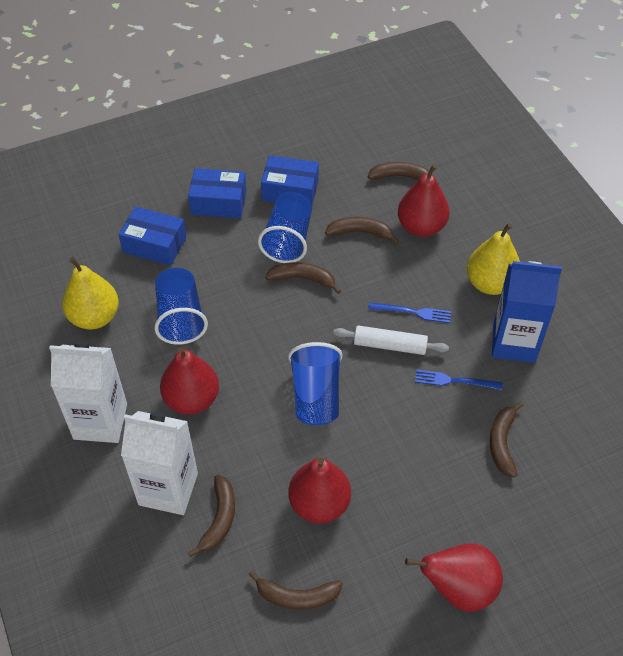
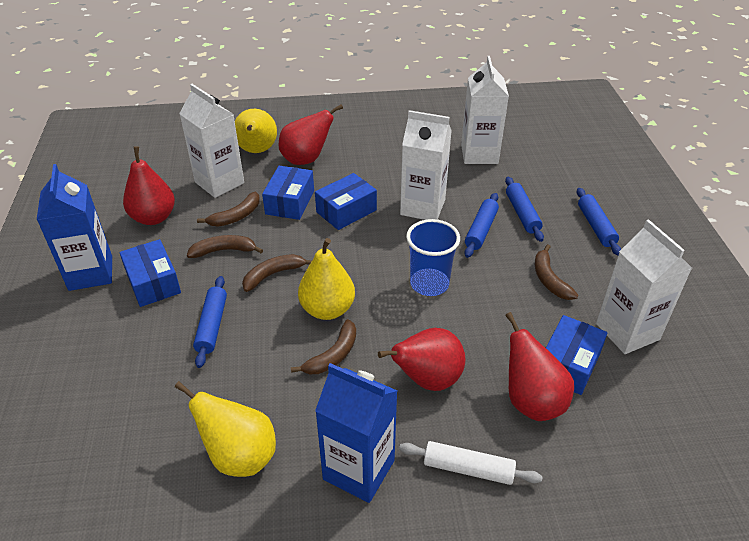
blue box: [119,206,186,266] [188,168,247,218] [261,155,319,205] = 3 -> [120,239,181,307] [262,166,314,220] [315,173,377,230] [546,315,608,395] = 4
blue carton: [492,261,562,363] = 1 -> [37,164,112,291] [315,363,397,503] = 2
blue cup: [154,268,208,345] [258,192,312,263] [288,342,343,425] = 3 -> [406,219,460,296] = 1
blue fork: [368,302,451,323] [415,370,503,390] = 2 -> none = 0
blue rolling pin: none = 0 -> [193,276,227,368] [464,193,499,258] [505,177,544,242] [577,188,621,255] = 4
brown banana: [188,475,235,557] [248,571,343,610] [265,262,341,294] [325,217,399,244] [368,162,439,185] [489,402,524,477] = 6 -> [187,235,263,258] [197,192,260,226] [242,254,312,292] [291,319,356,374] [535,244,578,300] = 5
white carton: [49,342,127,443] [121,411,198,515] = 2 -> [179,84,244,198] [400,110,452,220] [461,56,509,164] [596,219,692,354] = 4
yellow pear: [62,257,119,329] [466,223,520,295] = 2 -> [175,381,276,477] [235,109,277,153] [298,238,355,320] = 3

